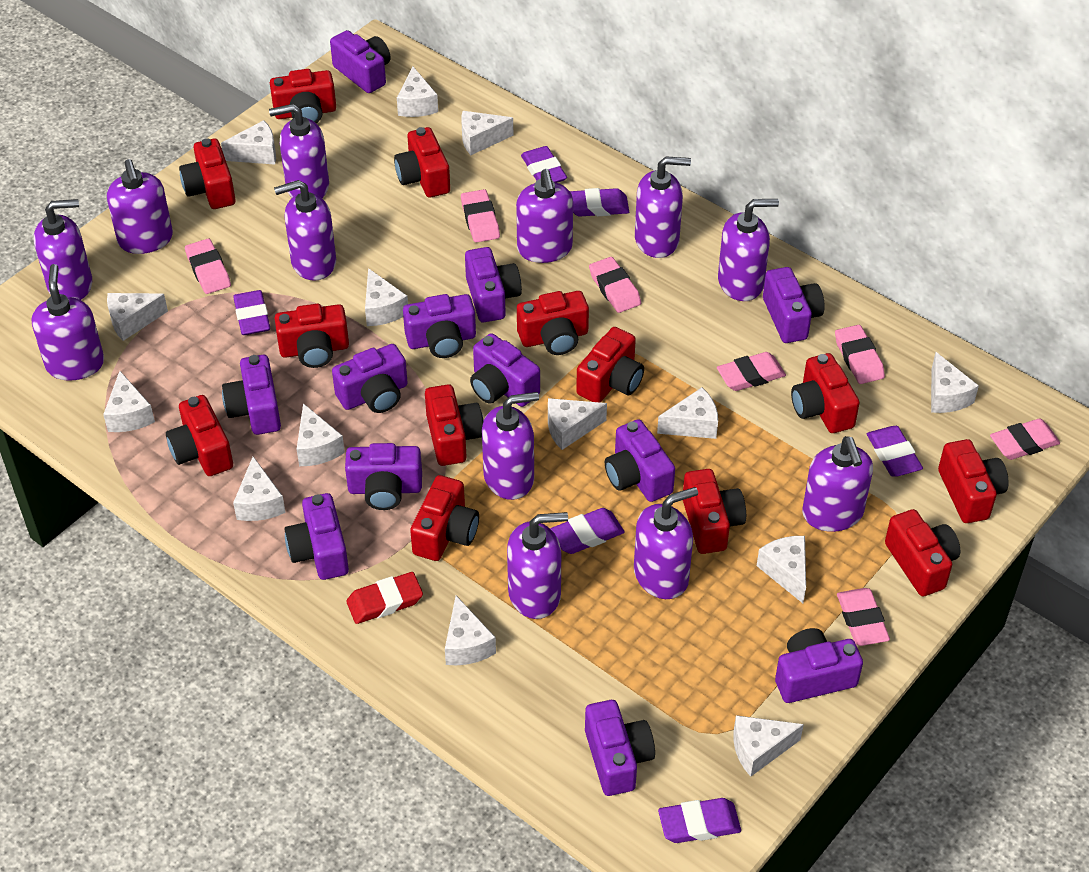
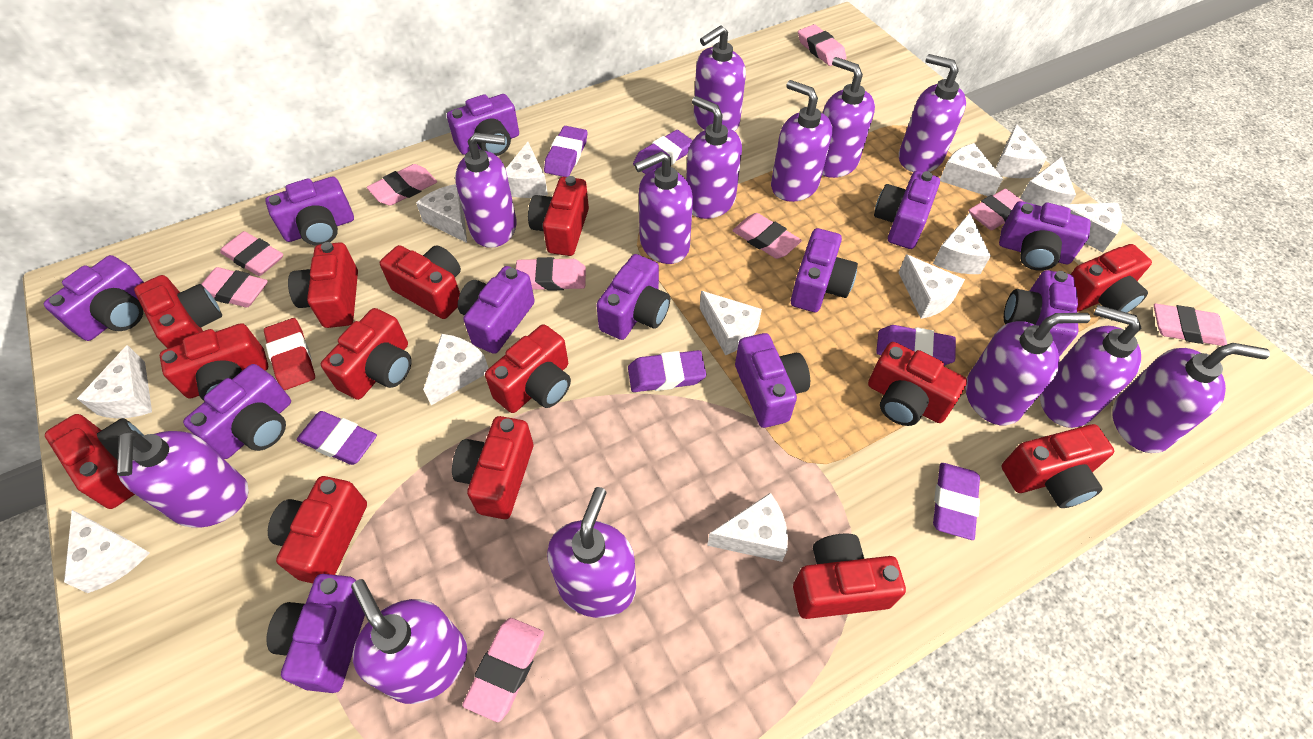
pink eraser: [185,239,231,294] [461,189,500,243] [589,257,641,313] [717,352,786,391] [835,325,885,384] [837,588,890,646] [990,419,1060,460] = 7 -> [201,267,268,308] [220,231,283,276] [367,164,437,206] [462,618,544,722] [516,257,586,291] [732,213,802,259] [798,24,846,66] [969,189,1024,230] [1154,304,1227,346] = 9
purple soap dispenser: [32,264,104,381] [34,199,92,300] [107,159,173,254] [269,104,329,198] [274,180,336,281] [482,392,539,500] [507,512,568,619] [516,169,573,263] [634,487,698,599] [635,156,691,258] [718,199,779,301] [802,436,873,532] = 12 -> [117,430,248,528] [351,579,467,704] [455,132,517,248] [547,487,636,618] [634,151,693,264] [686,96,742,219] [694,25,746,131] [771,80,832,202] [822,57,875,178] [899,54,966,172] [965,313,1091,425] [1040,305,1141,428] [1112,343,1270,453] = 13
red camera: [166,395,233,476] [179,138,236,209] [270,69,336,124] [274,304,349,368] [394,127,450,198] [410,475,479,561] [425,384,484,466] [517,291,589,355] [576,327,644,403] [683,469,746,554] [791,353,859,433] [885,509,960,596] [938,439,1009,523] = 13 -> [45,414,144,509] [134,275,222,349] [160,323,268,401] [268,476,367,583] [288,242,358,328] [321,308,411,400] [380,245,461,319] [452,416,533,519] [485,324,571,413] [528,176,589,256] [793,533,906,619] [868,342,967,426] [1002,424,1114,508] [1071,244,1152,313] = 14
white cheese: [103,371,155,432] [107,293,168,341] [221,120,276,165] [233,457,286,521] [297,403,345,466] [365,268,408,326] [397,67,438,117] [445,596,496,665] [461,111,513,155] [548,398,607,450] [657,387,718,439] [733,715,804,777] [757,536,806,603] [931,352,979,413] = 14 -> [64,510,150,593] [77,345,152,418] [416,184,467,243] [423,334,489,405] [506,142,548,198] [700,291,762,355] [707,493,788,562] [898,254,965,319] [933,213,991,274] [940,143,1003,196] [995,124,1047,178] [1020,156,1076,206] [1061,203,1122,253] = 13

